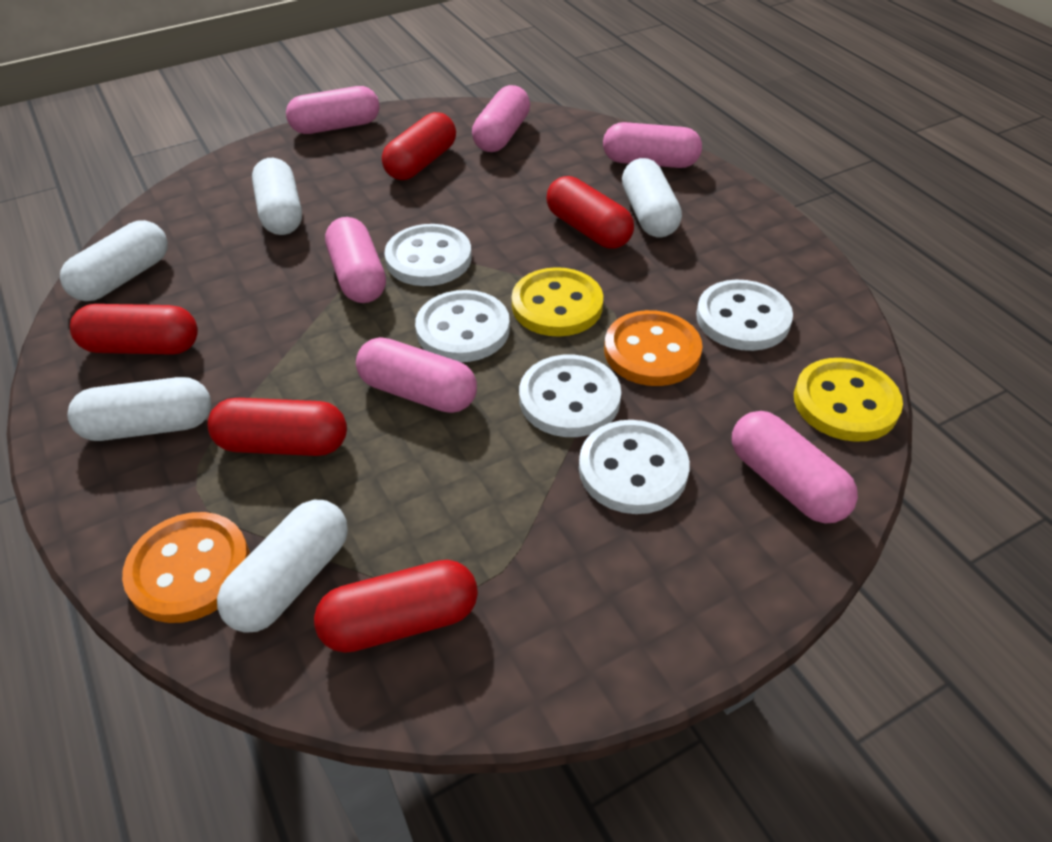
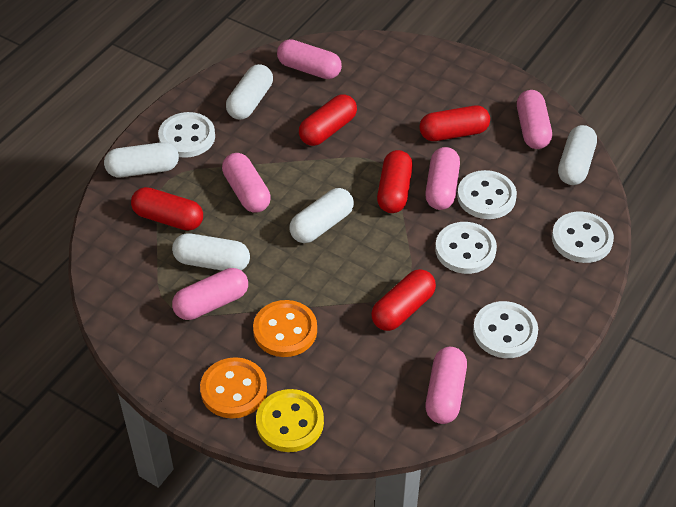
yellow button: [512,267,603,337] [794,358,903,442] = 2 -> [256,389,324,452] = 1

